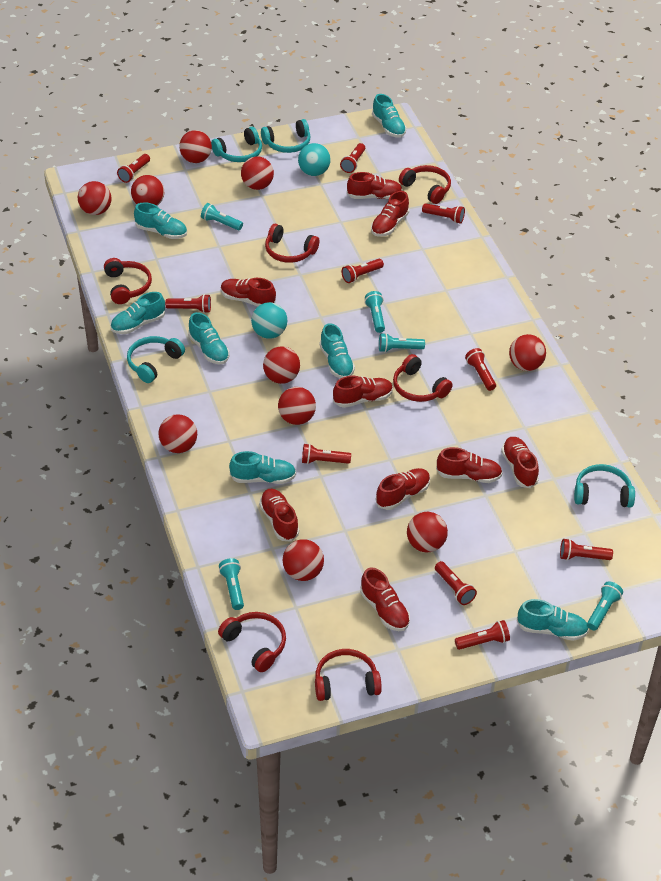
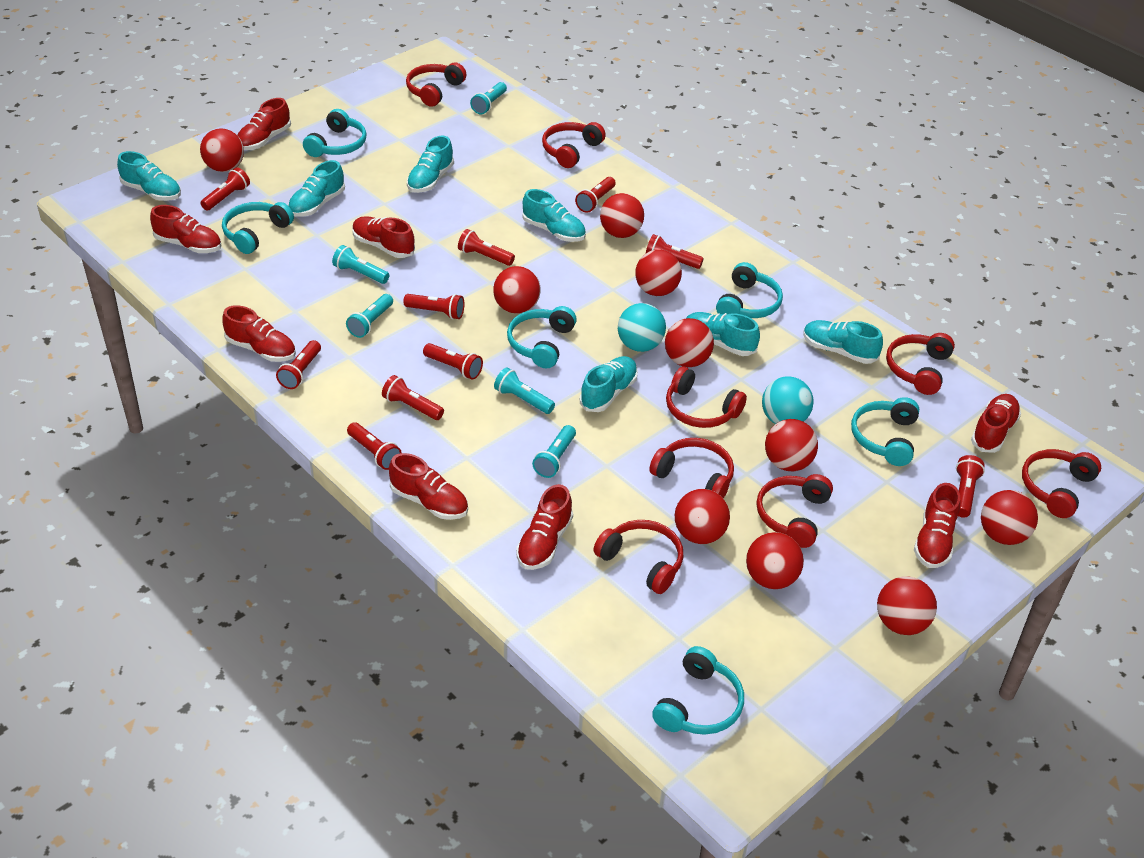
red headphones: [104,258,152,304] [218,612,286,672] [265,224,319,263] [315,649,382,701] [393,354,452,402] [399,165,451,204] = 6 -> [406,62,467,107] [542,122,606,168] [594,520,684,594] [649,438,734,499] [666,367,747,428] [756,474,833,548] [886,333,955,395] [1022,449,1101,518] = 8
red shoe: [221,278,276,307] [259,489,299,542] [333,376,393,408] [347,172,402,199] [360,567,410,631] [371,191,409,237] [376,468,430,510] [436,447,502,483] [501,437,539,488] = 9 -> [150,205,222,253] [222,305,296,362] [237,98,291,150] [352,216,415,258] [389,453,468,520] [516,484,573,570] [914,483,960,568] [971,394,1021,453] = 8
turquoise headphones: [127,336,185,383] [211,127,262,162] [261,119,310,153] [574,464,635,508] = 4 -> [222,202,294,254] [303,109,367,157] [507,306,577,368] [652,646,744,735] [716,262,783,318] [851,397,919,466] = 6

